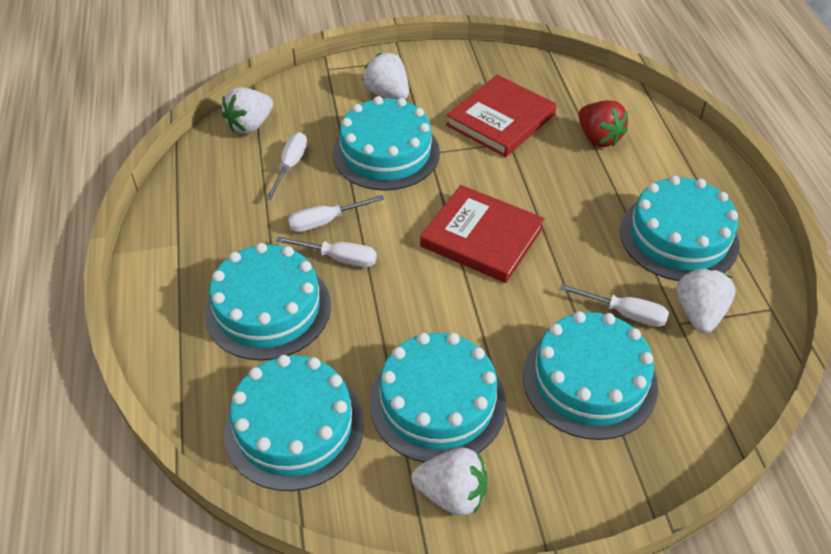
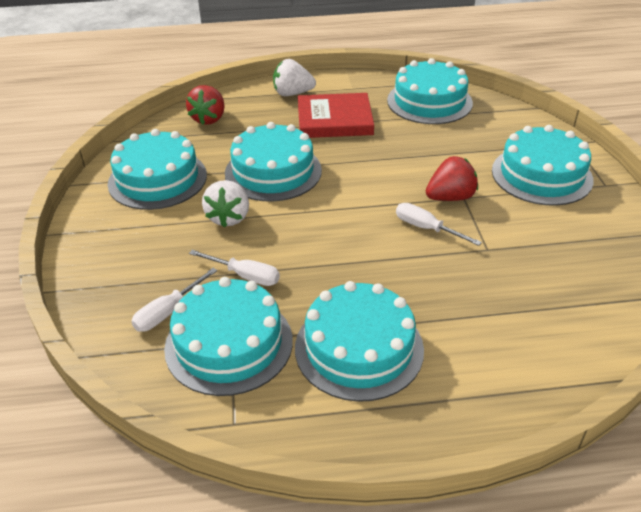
red book: [420,185,545,283] [446,75,557,157] = 2 -> [298,93,374,138] = 1
red strawberry: [578,100,628,147] = 1 -> [186,85,225,125] [426,156,478,201] = 2
white screwdriver: [265,132,307,200] [276,236,377,267] [288,195,384,232] [560,284,669,327] = 4 -> [131,268,217,332] [189,250,280,286] [396,203,482,246] = 3
white strawberry: [222,87,273,134] [363,53,409,99] [411,448,487,516] [676,268,736,333] = 4 -> [202,180,249,228] [273,59,316,96] = 2

